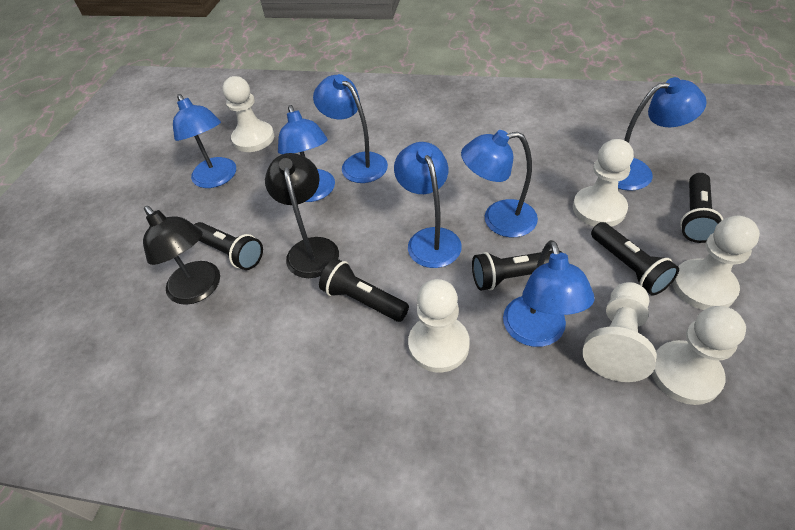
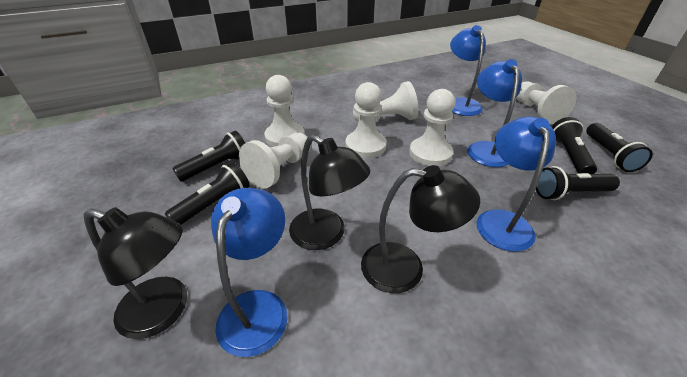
black lamp: [143,206,220,305] [265,153,339,278] = 2 -> [84,207,187,339] [289,134,371,250] [361,165,480,293] = 3
blue lamp: [173,94,236,188] [278,105,335,202] [313,74,388,183] [394,142,462,268] [461,130,538,237] [503,240,594,347] [618,77,707,191] = 7 -> [211,188,288,357] [450,25,486,116] [467,59,522,167] [477,116,556,252] = 4

